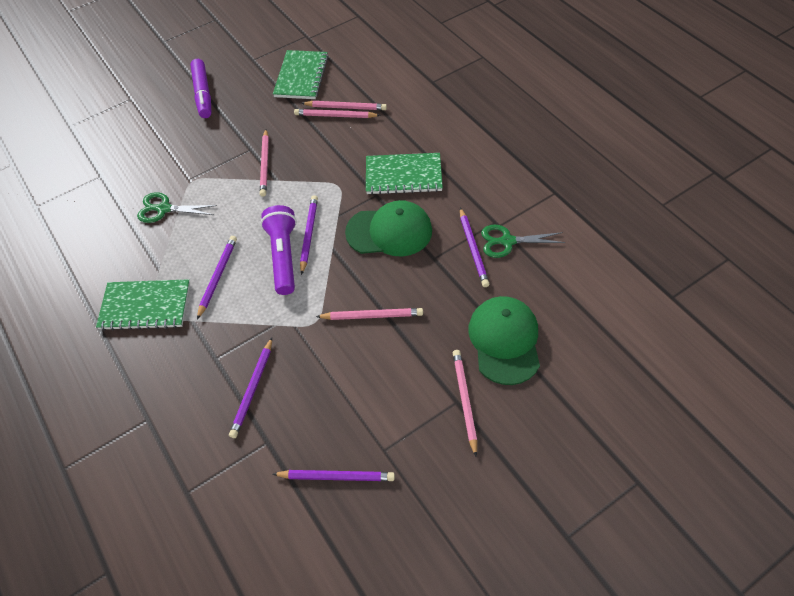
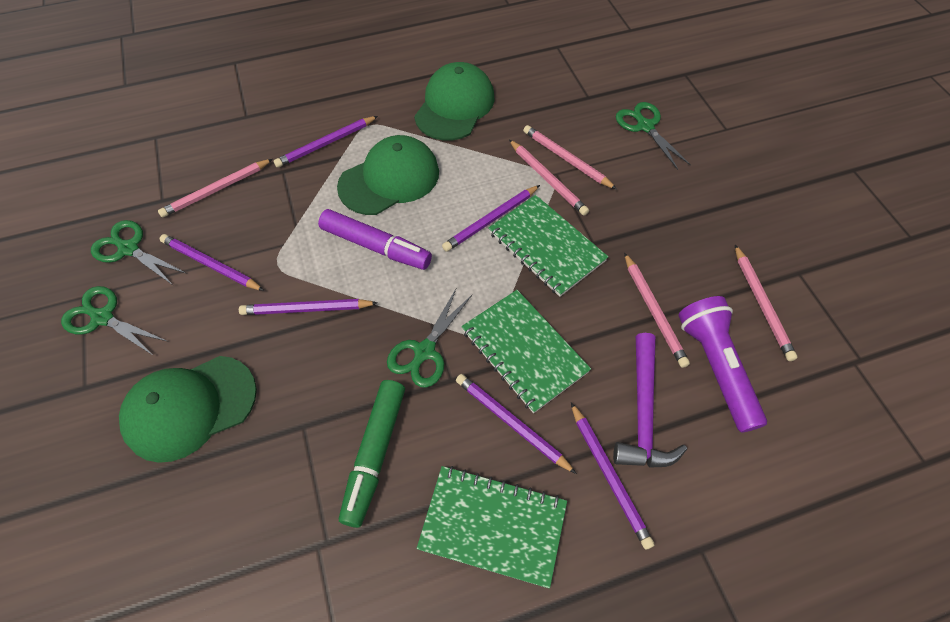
green cap: [345,200,432,257] [468,296,540,385] = 2 -> [119,356,257,463] [337,135,439,215] [414,62,494,141] = 3
green marker: none = 0 -> [339,380,405,528] = 1
green scissors: [137,192,217,223] [481,225,565,258] = 2 -> [61,286,168,356] [91,220,187,285] [387,289,472,388] [616,102,691,170] = 4
purple hammer: none = 0 -> [613,333,687,468] = 1
purple pencil: [197,236,237,319] [229,338,272,438] [273,470,395,481] [300,195,318,275] [460,208,489,287] = 5 -> [160,234,264,291] [239,299,377,315] [274,116,378,168] [442,185,540,252] [456,374,577,474] [571,402,655,550] = 6

